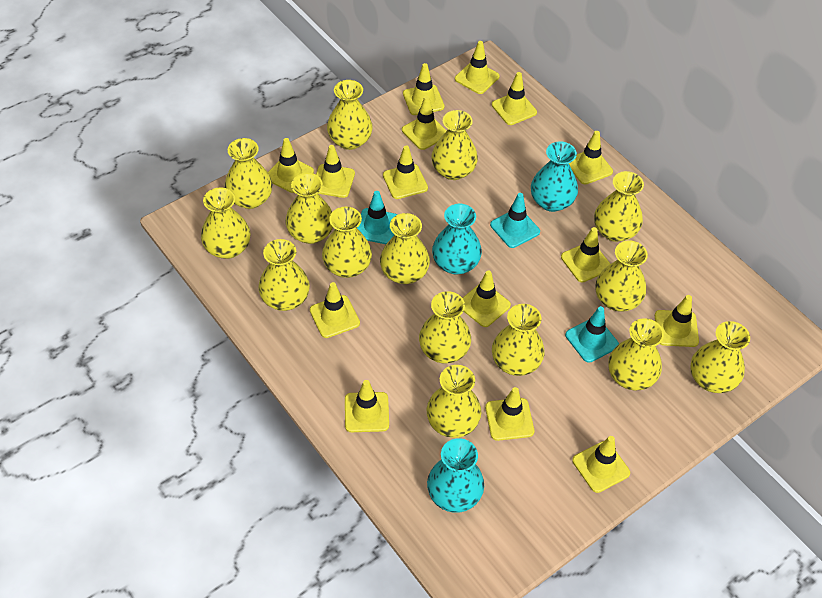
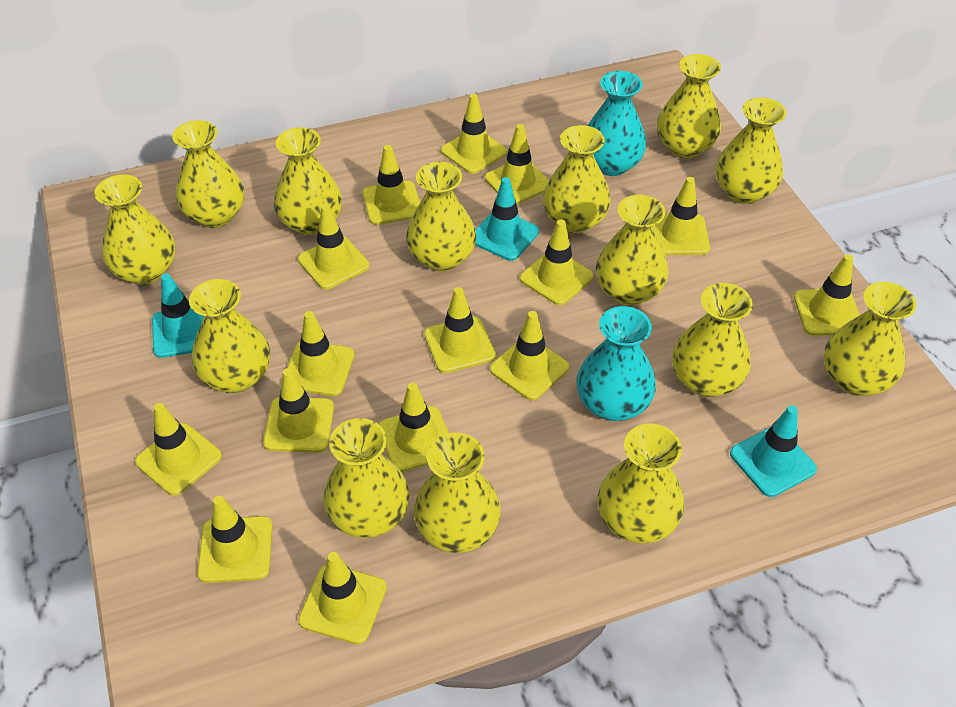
turquoise vase: [427,438,484,513] [432,204,482,274] [531,141,578,212] = 3 -> [576,306,656,421] [587,71,646,176] = 2
yellow vase: [201,187,251,259] [224,138,272,209] [258,239,310,311] [285,173,333,244] [322,207,372,278] [327,80,373,150] [380,213,430,284] [419,291,471,363] [427,365,481,438] [431,110,478,180] [492,304,544,376] [594,171,644,242] [595,240,648,312] [608,318,664,390] [690,321,750,393] = 15 -> [94,175,175,285] [172,120,245,228] [189,279,270,393] [274,127,342,235] [323,418,409,538] [406,162,476,271] [414,433,501,553] [543,125,611,233] [596,195,669,306] [597,424,684,543] [657,54,721,158] [672,283,753,397] [716,97,786,204] [824,282,916,396] = 14

